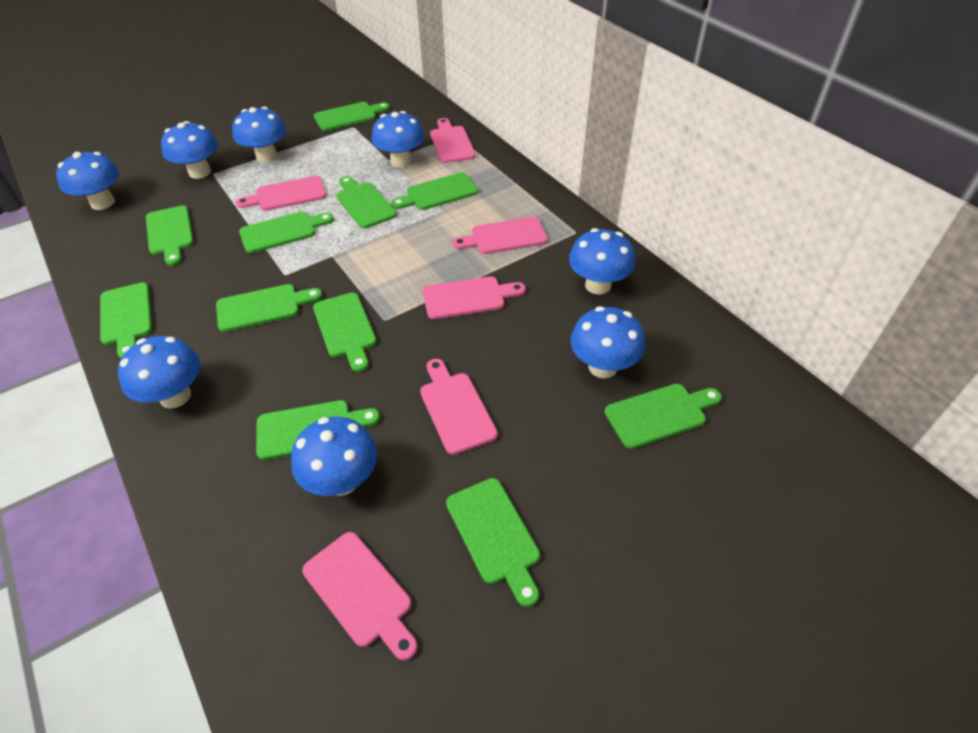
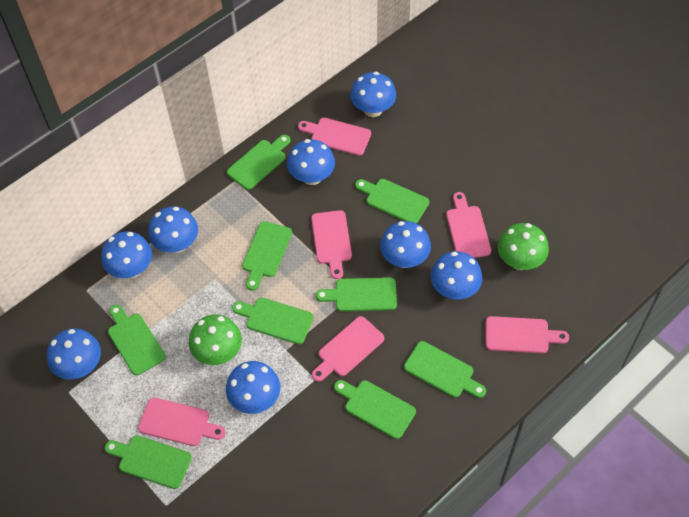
green cutting board: [100,282,152,358] [146,205,194,266] [216,284,322,332] [239,212,334,253] [256,400,380,460] [313,293,376,372] [314,102,390,131] [336,176,397,228] [391,172,478,210] [446,478,540,607] [605,384,722,449] = 11 -> [105,435,192,489] [108,305,166,375] [227,135,290,190] [232,297,314,344] [242,221,292,291] [316,277,397,312] [334,380,416,439] [355,179,429,223] [404,341,486,398] = 9
green mushroom: none = 0 -> [189,315,242,365] [498,223,549,270] = 2

